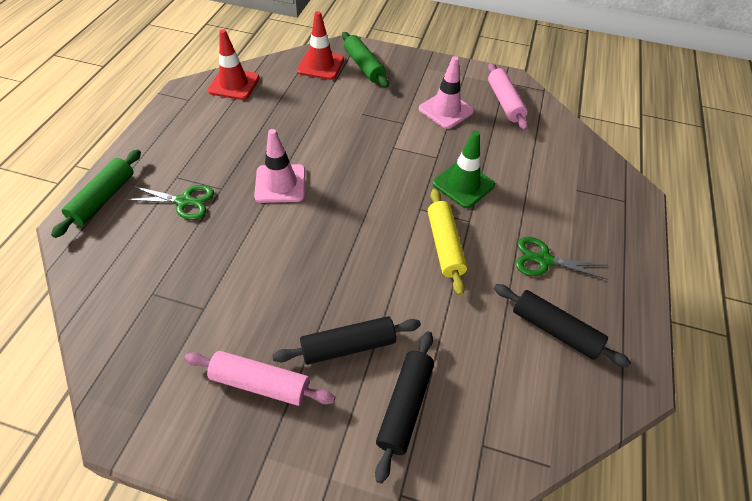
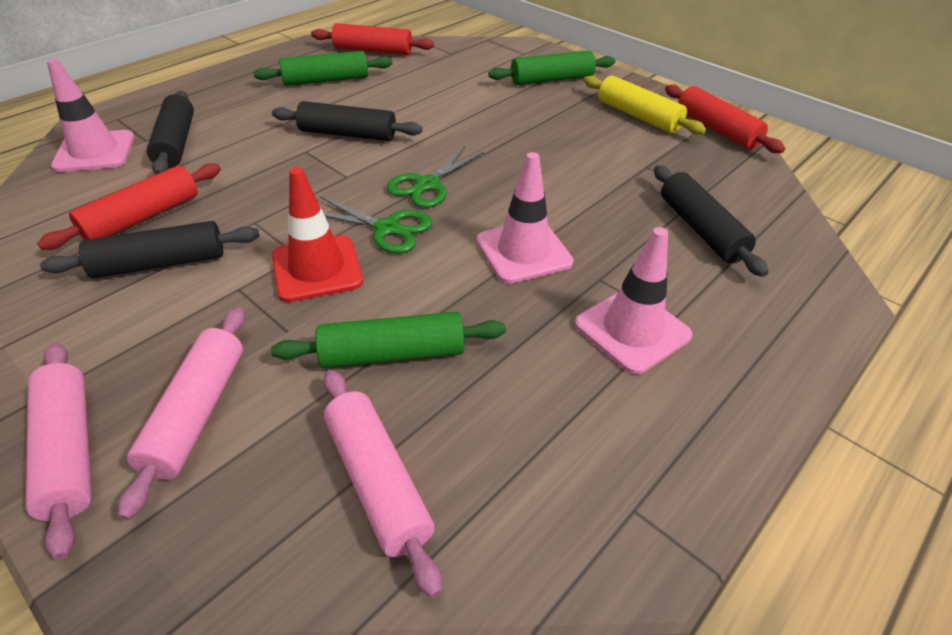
black rolling pin: [272,316,421,365] [375,331,434,484] [494,284,631,367] = 3 -> [40,221,259,278] [147,91,194,174] [272,101,422,141] [654,165,769,277] = 4
green rolling pin: [51,149,141,238] [342,32,389,88] = 2 -> [253,51,392,86] [271,311,506,368] [489,50,615,85] = 3
green traffic cone: [433,131,495,208] = 1 -> none = 0
pink rolling pin: [185,351,335,406] [488,63,529,130] = 2 -> [26,343,92,560] [118,307,245,520] [324,370,442,598] = 3
pink traffic cone: [254,129,305,203] [419,56,474,129] = 2 -> [47,59,135,172] [476,152,574,284] [575,227,693,374] = 3
red rolling pin: none = 0 -> [37,163,221,250] [311,23,434,55] [665,85,785,153] = 3
red traffic cone: [208,29,260,100] [297,11,344,80] = 2 -> [272,167,363,302] = 1

